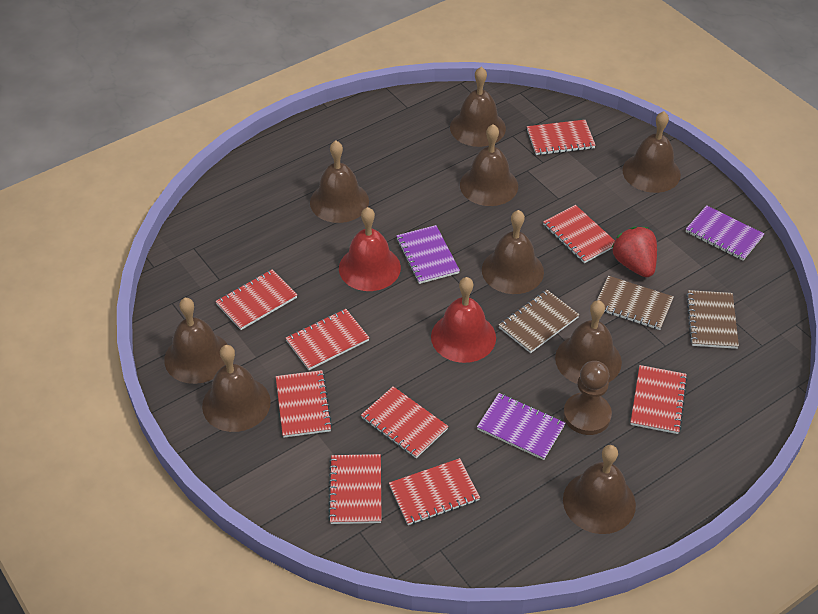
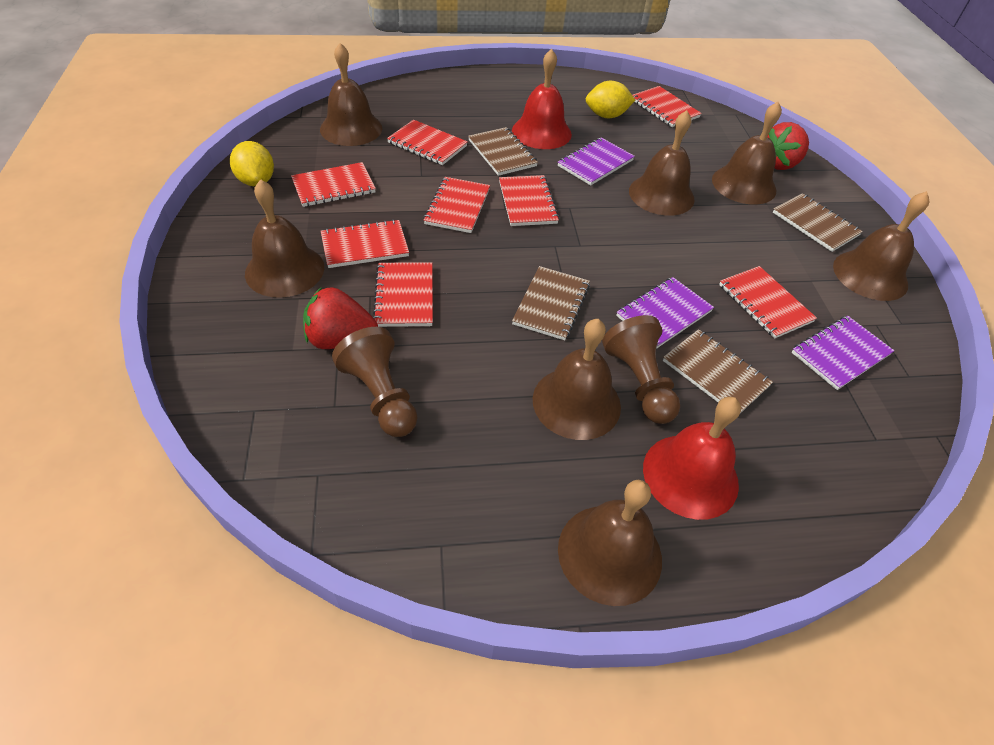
brown bell: [164,298,228,384] [202,345,271,432] [310,141,369,223] [450,67,506,147] [460,124,518,206] [482,210,544,294] [555,300,622,384] [563,445,636,534] [622,111,681,193] = 9 -> [245,179,324,298] [320,43,382,146] [533,319,621,440] [558,480,662,606] [629,110,695,216] [712,102,782,205] [833,191,930,301] = 7
brown notebook: [499,290,579,353] [597,276,674,330] [686,290,739,349] = 3 -> [468,127,538,176] [512,266,590,340] [663,329,773,413] [773,193,863,252] = 4
brown pawn: [563,361,612,435] = 1 -> [332,327,417,437] [602,315,680,424] = 2
red notebook: [215,270,297,330] [276,370,332,438] [286,309,369,370] [328,454,382,524] [361,386,448,458] [389,458,480,525] [527,120,596,155] [543,205,615,263] [630,365,688,434] = 9 -> [291,162,376,207] [321,219,409,268] [373,262,433,327] [387,120,468,165] [423,177,490,233] [499,175,559,226] [632,86,702,127] [719,266,817,339] = 8
red strawberry: [612,227,657,277] = 1 -> [303,287,378,349] [768,122,809,170] = 2
yellow lemon: none = 0 -> [230,141,274,186] [586,81,635,118] = 2

